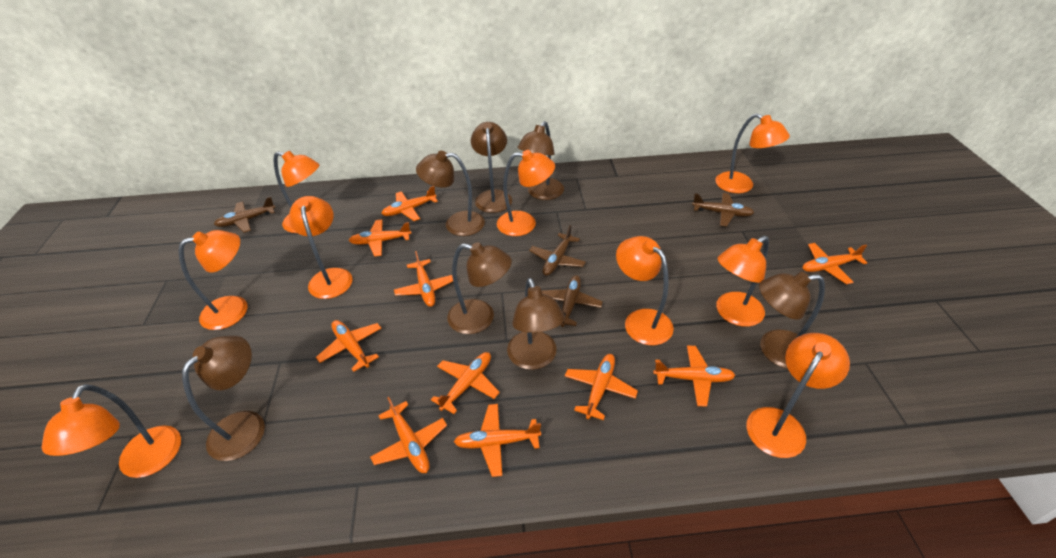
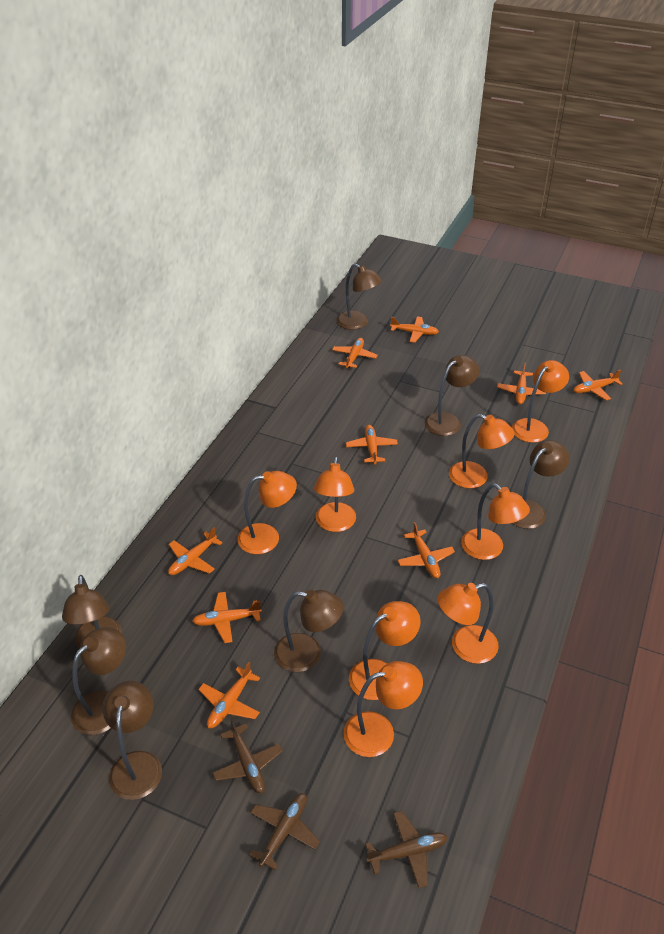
brown plane: [214,197,276,233] [529,225,586,276] [541,275,603,327] [692,193,754,227] = 4 -> [212,719,283,793] [249,793,320,870] [365,811,448,888] = 3
orange lamp: [42,384,181,478] [178,230,248,330] [273,151,319,233] [289,196,353,299] [497,150,555,236] [616,236,674,345] [715,113,790,193] [716,236,769,327] [746,333,850,458] = 9 -> [238,471,297,554] [314,457,356,532] [343,661,423,757] [349,601,421,700] [437,583,499,664] [449,414,515,488] [461,483,530,560] [512,360,569,443] = 8
orange plane: [316,320,382,372] [349,220,412,257] [370,397,447,473] [381,186,438,221] [394,251,453,307] [431,352,500,414] [454,404,541,477] [565,354,638,420] [653,345,736,407] [802,243,867,284] = 10 -> [168,527,222,575] [192,592,262,643] [198,662,260,728] [332,338,378,368] [346,425,398,464] [390,317,439,343] [397,522,455,578] [497,363,546,404] [573,370,623,400] = 9

